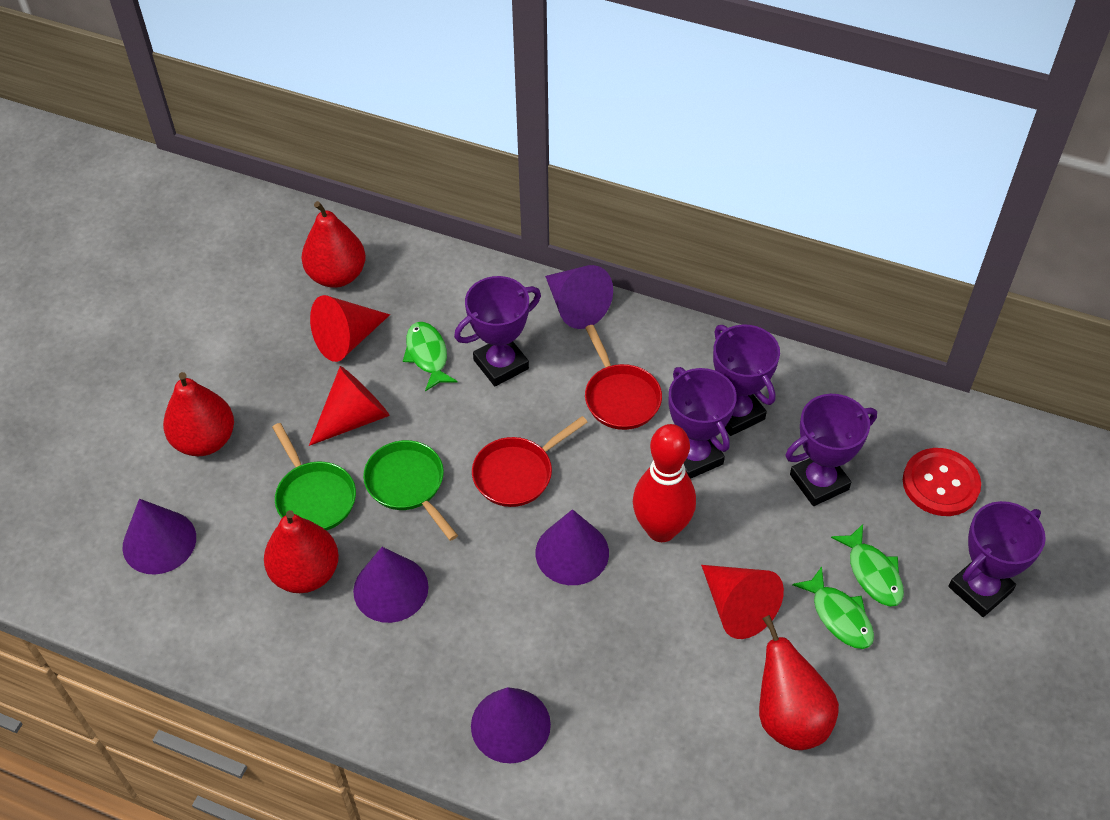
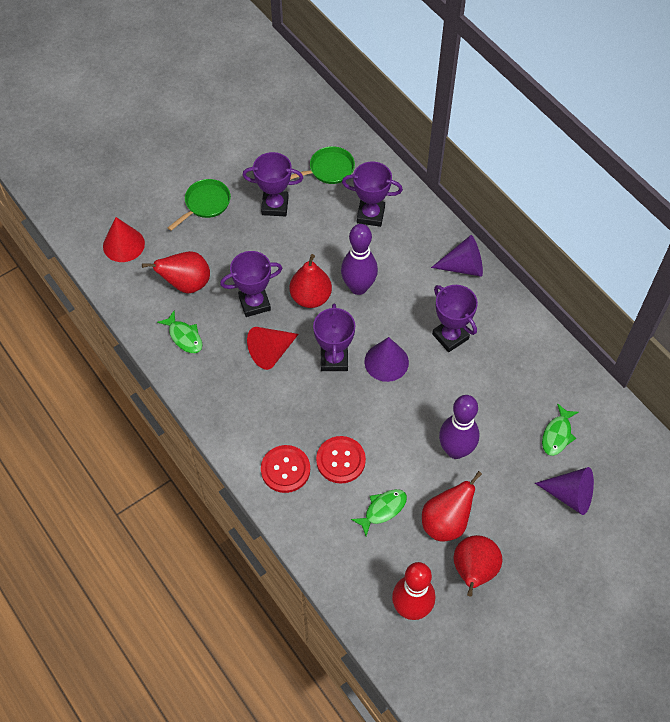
purple bowling pin: none = 0 -> [341,224,378,295] [439,395,479,459] = 2
purple cone: [123,499,196,575] [353,547,428,623] [471,687,551,763] [536,509,609,585] [545,265,613,329] = 5 -> [364,337,409,382] [431,235,483,277] [535,467,594,515] = 3
red button: [903,448,981,516] = 1 -> [261,445,310,493] [316,436,366,484] = 2
red cone: [309,366,390,446] [310,295,390,362] [701,565,784,639] = 3 -> [103,217,145,262] [247,327,299,370] = 2
red pan: [472,416,588,507] [585,325,662,430] = 2 -> none = 0

